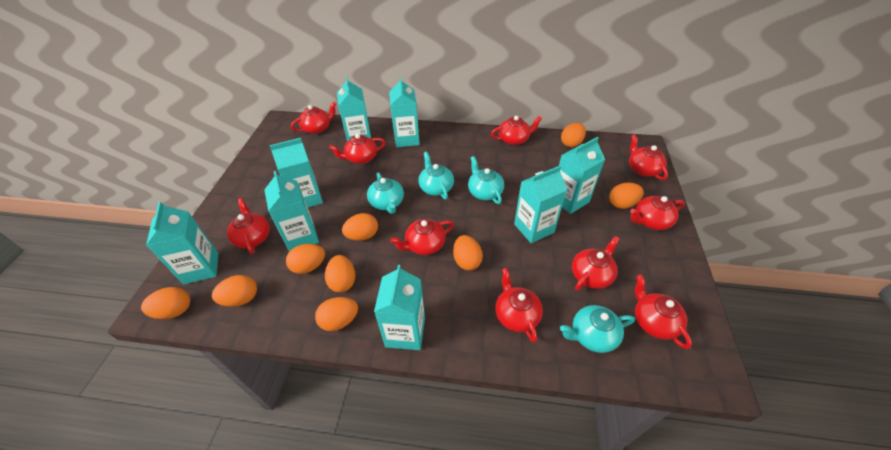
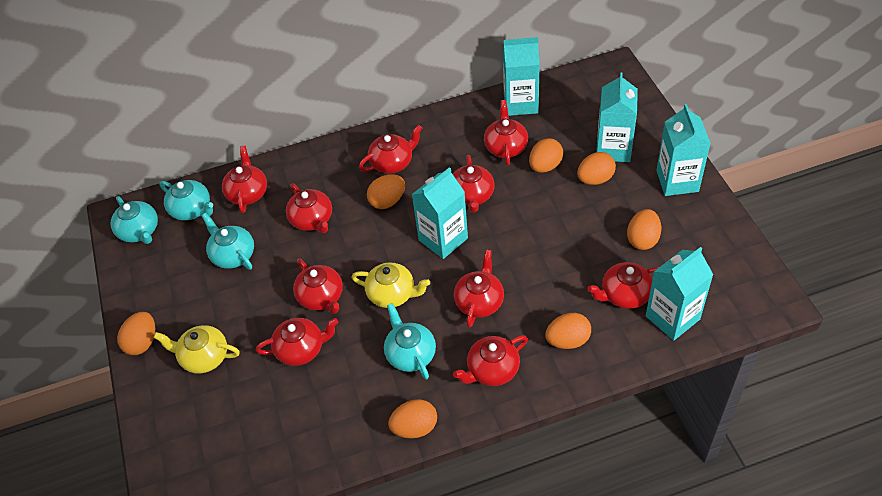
orange egg: [141,287,190,319] [212,275,257,307] [286,244,325,274] [315,297,358,331] [325,255,355,292] [342,213,378,241] [453,235,483,270] [561,123,586,147] [609,183,644,209] = 9 -> [117,312,155,355] [367,174,405,209] [388,399,437,438] [529,138,563,173] [545,313,591,349] [577,152,616,185] [627,209,661,250] = 7
turquoise carton: [146,201,218,285] [264,171,319,252] [269,138,323,207] [337,77,371,141] [374,265,425,350] [389,77,420,147] [514,166,567,243] [559,137,605,214] = 8 -> [412,167,468,259] [503,37,540,116] [596,72,638,162] [646,247,713,341] [656,104,711,196] = 5
yellow teapot: none = 0 -> [154,325,240,374] [351,262,430,308] = 2

